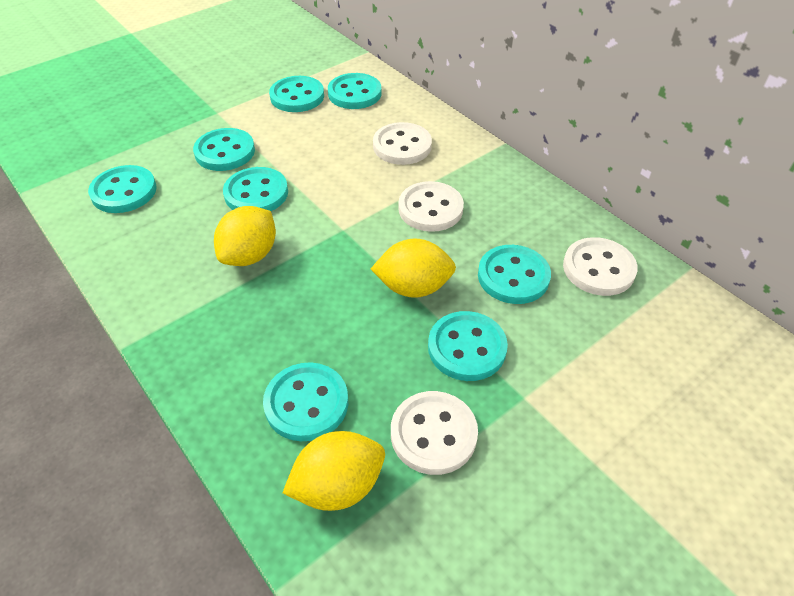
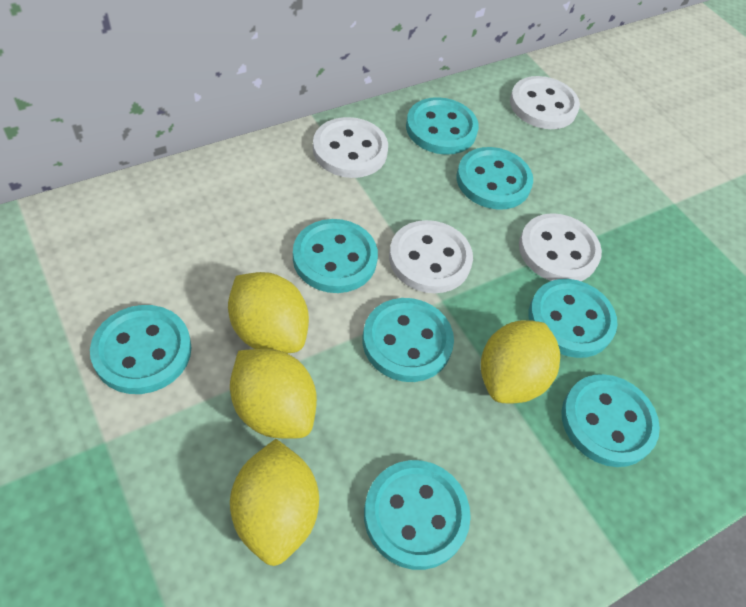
yellow lemon: [214,206,276,266] [283,431,385,511] [371,239,456,298] = 3 -> [228,272,309,353] [230,349,317,439] [230,439,319,566] [481,320,560,403] = 4

